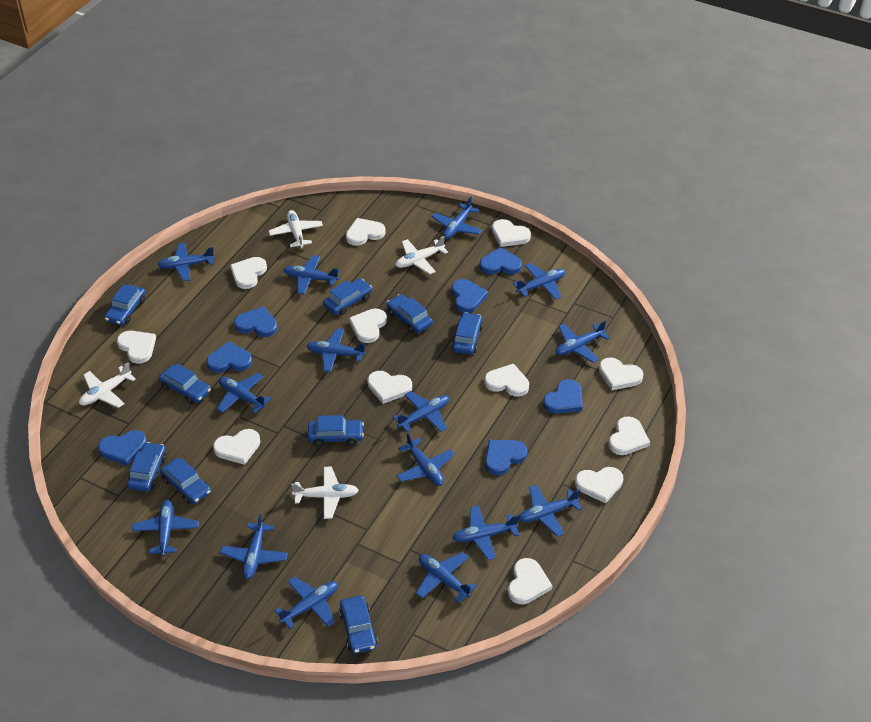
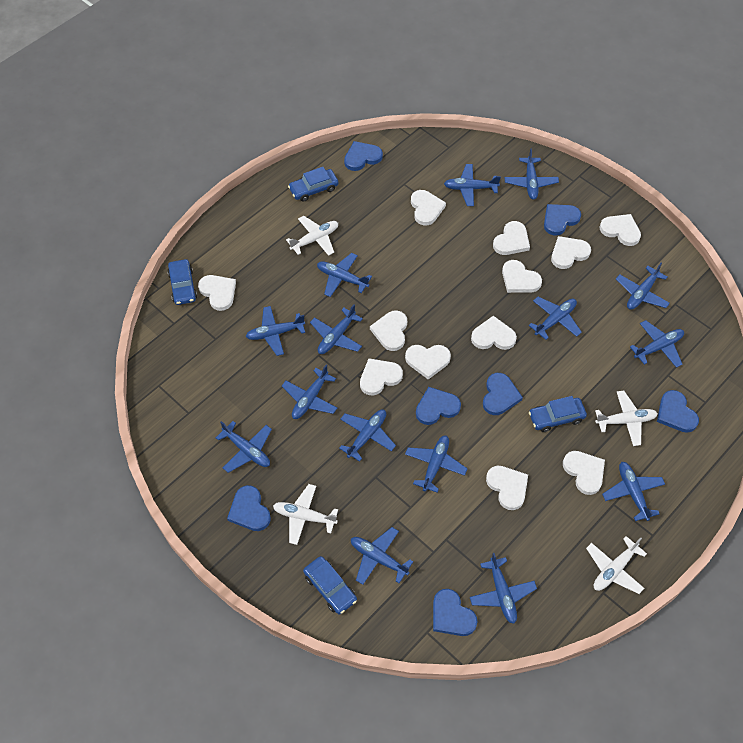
blue car: [104,284,146,325] [127,442,167,492] [159,363,211,404] [160,458,211,504] [308,415,364,446] [323,278,372,315] [339,595,378,654] [387,294,433,333] [451,312,483,355] = 9 -> [167,259,197,305] [288,167,339,202] [303,556,357,614] [529,396,587,432] = 4

